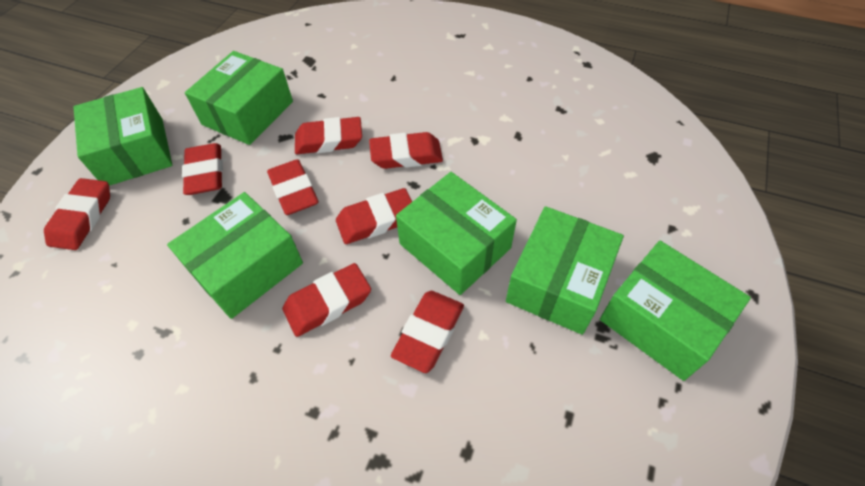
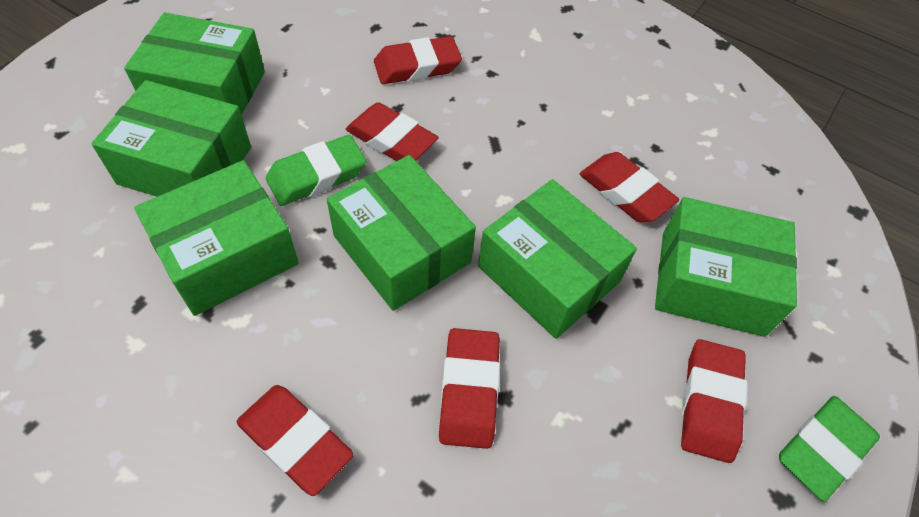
green eraser: none = 0 -> [266,135,367,206] [779,396,880,502] = 2
red eraser: [44,178,110,250] [182,143,223,195] [267,159,318,215] [282,263,371,337] [295,117,362,154] [336,188,412,244] [369,132,443,169] [391,291,464,373] = 8 -> [237,385,354,496] [346,102,439,161] [374,36,462,84] [439,328,500,449] [580,152,679,222] [681,339,747,463] = 6

